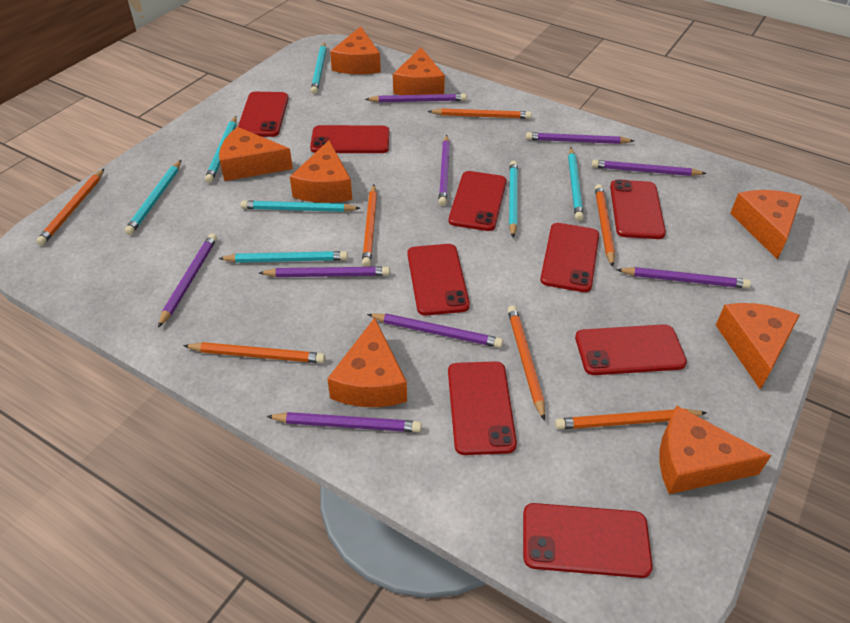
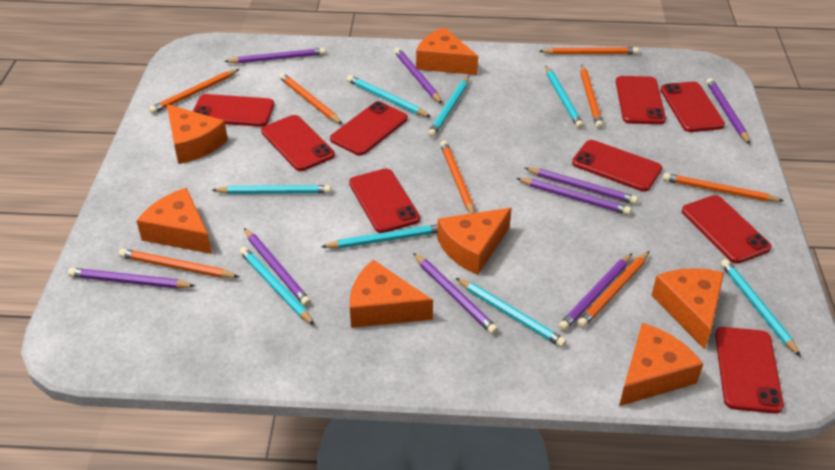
orange cheese: [219,127,293,181] [290,140,352,203] [327,318,407,407] [330,26,381,74] [393,47,445,95] [660,405,771,494] [716,303,800,390] [730,190,802,260] = 8 -> [137,188,212,254] [167,104,228,164] [350,260,433,328] [416,27,478,75] [437,208,511,275] [619,323,703,406] [652,268,724,349] = 7
orange pencil: [36,169,104,246] [183,342,325,363] [362,185,377,267] [427,108,532,119] [507,305,545,421] [555,409,707,429] [595,184,615,267] = 7 -> [119,249,239,278] [149,69,239,114] [279,73,342,124] [440,140,475,214] [539,47,639,54] [577,251,649,328] [580,64,603,129] [663,173,784,202] = 8
turquoise pencil: [125,160,181,235] [205,116,237,183] [218,251,348,263] [241,200,360,212] [311,42,326,94] [509,161,518,237] [568,148,583,221] = 7 -> [212,185,331,194] [239,247,315,326] [321,224,438,249] [347,75,431,117] [428,76,469,137] [456,278,567,347] [545,66,584,129] [721,259,801,357] = 8

